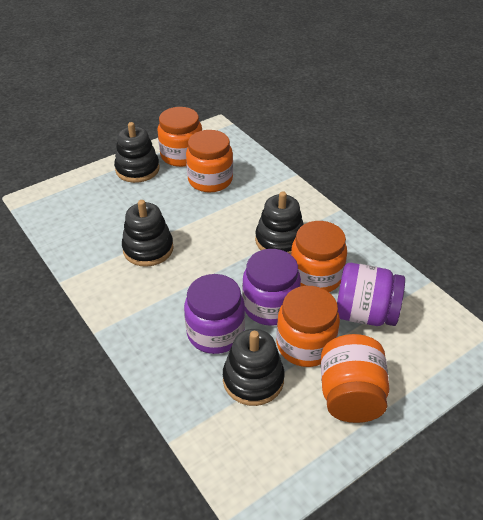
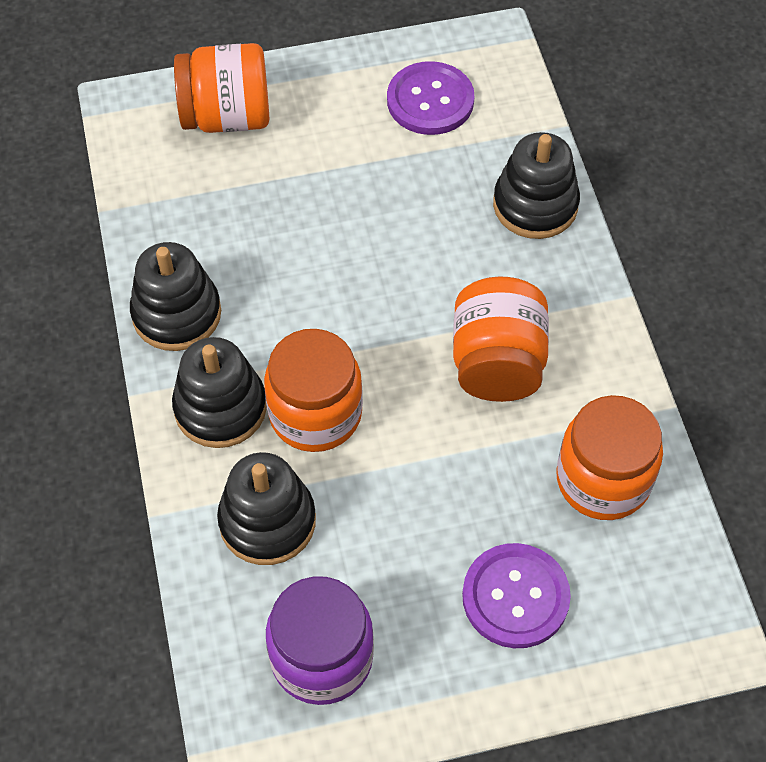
orange jar: [157,107,202,167] [186,130,233,192] [277,286,340,367] [291,221,347,292] [321,334,389,423] = 5 -> [174,43,269,133] [264,329,363,452] [453,277,549,402] [556,395,663,520] = 4
purple button: none = 0 -> [387,61,474,135] [462,543,571,648] = 2
purple jar: [184,274,245,354] [242,249,301,326] [337,263,405,326] = 3 -> [266,576,374,705] = 1

